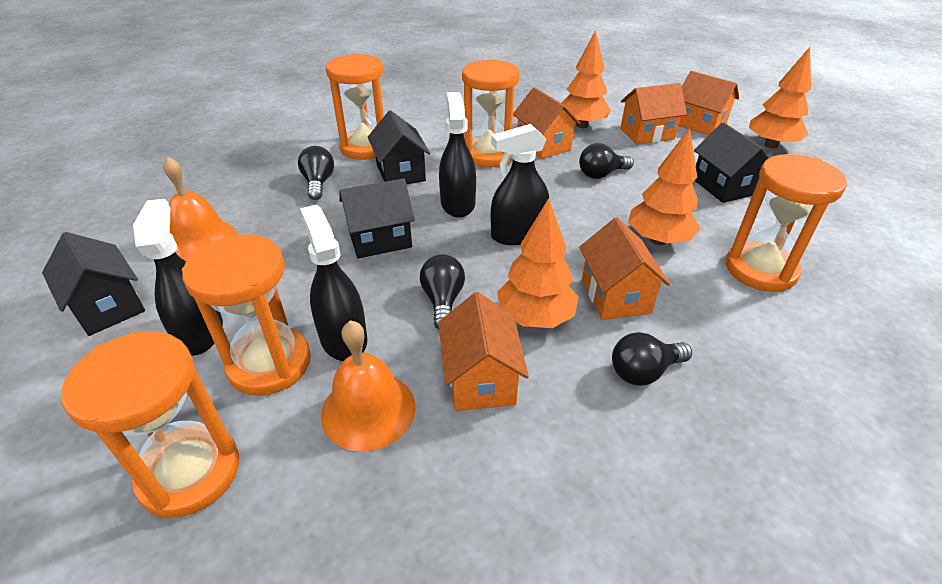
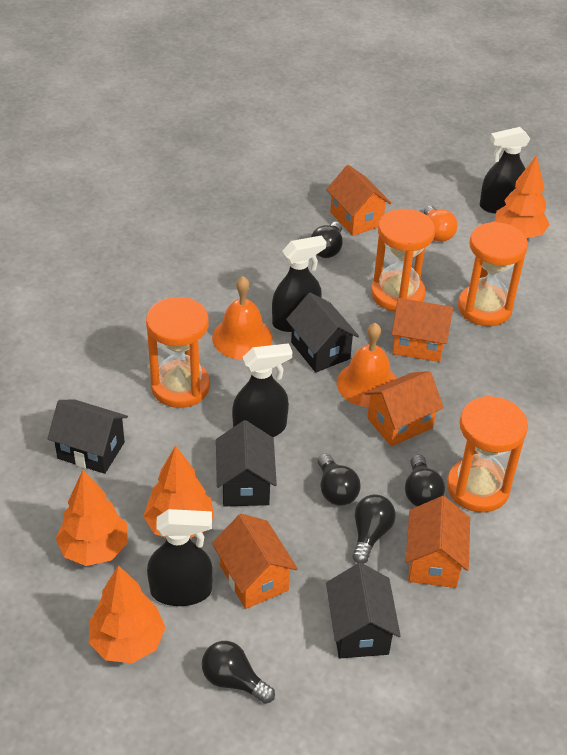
black light bulb: [298,146,334,200] [420,255,465,329] [579,143,634,179] [612,332,692,386] = 4 -> [202,641,275,704] [311,222,343,258] [318,453,361,506] [353,494,396,564] [405,454,445,506] = 5
orange hourglass: [61,331,240,519] [182,234,311,396] [326,53,384,160] [462,59,520,167] [725,154,847,292] = 5 -> [146,297,210,408] [371,209,435,312] [447,396,528,512] [458,222,528,326] = 4
orange light bulb: none = 0 -> [424,205,458,242] = 1

